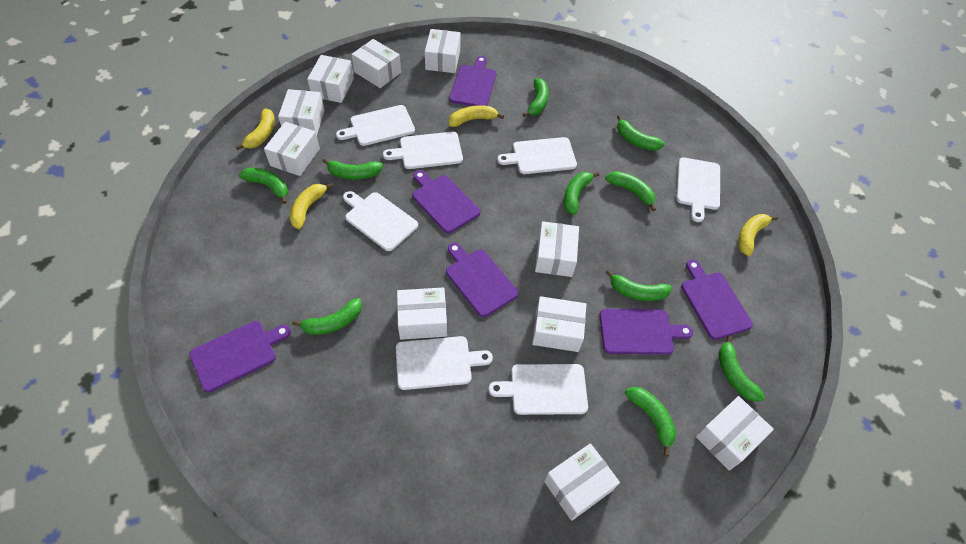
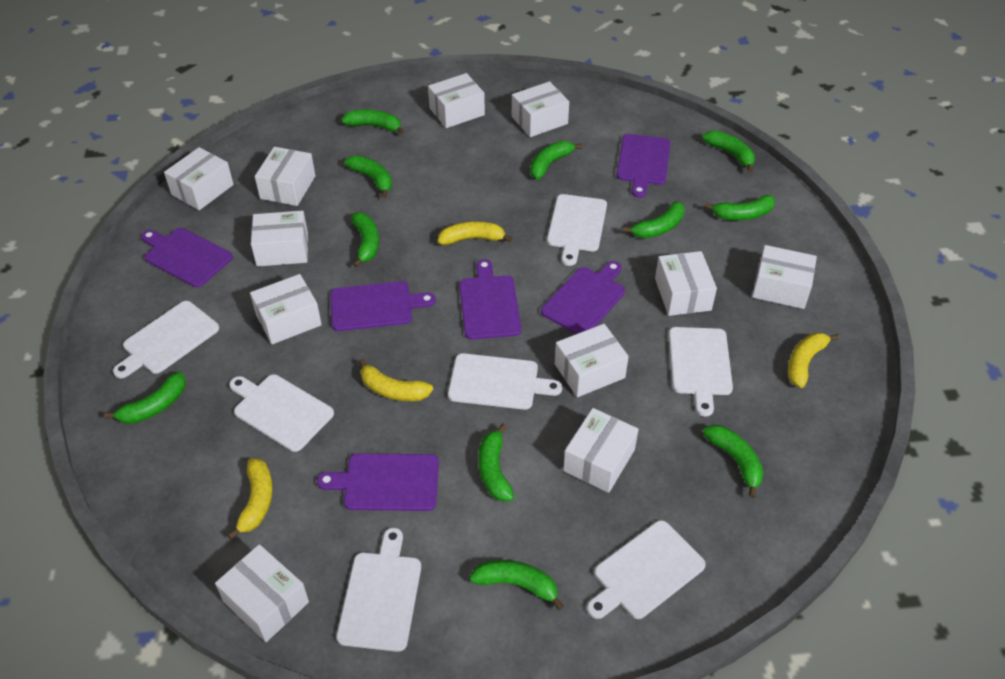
green banana: [239,168,288,204] [292,298,362,335] [322,158,383,180] [523,78,549,117] [564,172,599,215] [605,171,656,211] [605,269,672,301] [617,115,665,151] [625,387,676,457] [718,335,765,402] = 10 -> [104,371,186,424] [341,109,405,134] [344,155,392,198] [351,212,379,268] [469,560,564,611] [478,424,514,501] [530,141,582,179] [623,201,685,238] [702,130,755,172] [703,425,763,498] [704,195,775,220] = 11
white box: [264,122,320,176] [278,89,325,136] [307,55,354,103] [351,39,401,88] [397,287,447,340] [425,29,461,73] [532,296,586,352] [535,221,579,277] [544,443,620,521] [696,396,774,470] = 10 -> [164,147,234,210] [215,544,309,642] [250,274,322,344] [251,211,308,267] [255,147,315,206] [428,73,485,128] [512,81,569,137] [555,324,629,397] [563,408,639,493] [655,251,717,316] [752,245,817,309] = 11

